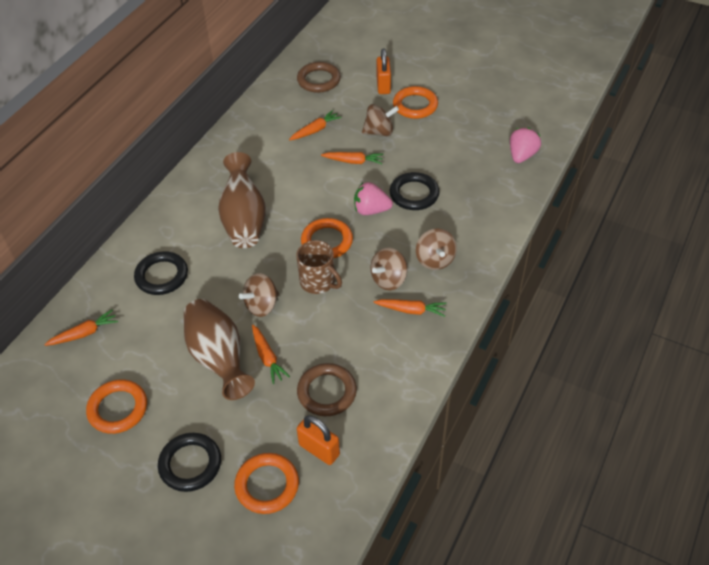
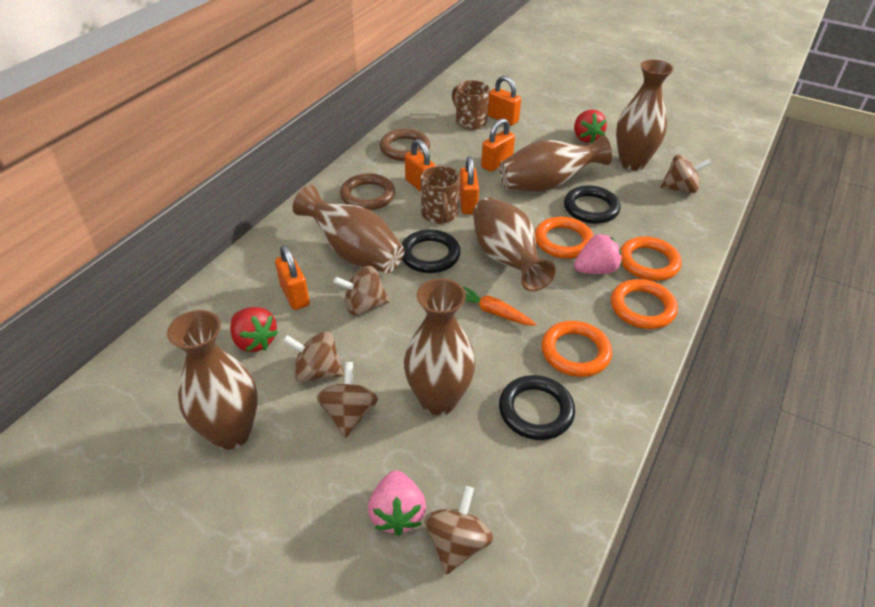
brown mug: [296,240,342,294] = 1 -> [421,166,460,224] [452,80,490,130] = 2
brown spinning top: [239,273,279,317] [362,104,399,136] [370,248,407,290] [416,228,457,270] = 4 -> [283,331,344,382] [317,362,378,438] [333,266,390,315] [424,486,493,575] [660,155,711,193] = 5
brown vase: [184,299,255,400] [218,152,266,248] = 2 -> [167,310,258,450] [293,185,404,273] [404,278,476,415] [473,197,556,291] [499,135,612,191] [616,60,674,171] = 6
orange carrot: [44,309,118,346] [252,325,290,384] [289,110,342,140] [321,152,384,164] [374,299,446,317] = 5 -> [463,287,536,326] = 1
orange padlock: [297,415,340,465] [377,48,391,94] = 2 -> [275,245,310,310] [405,139,436,192] [459,156,479,214] [481,118,515,172] [488,75,521,125] = 5
red strawberry: none = 0 -> [230,307,279,352] [574,110,607,143] = 2

